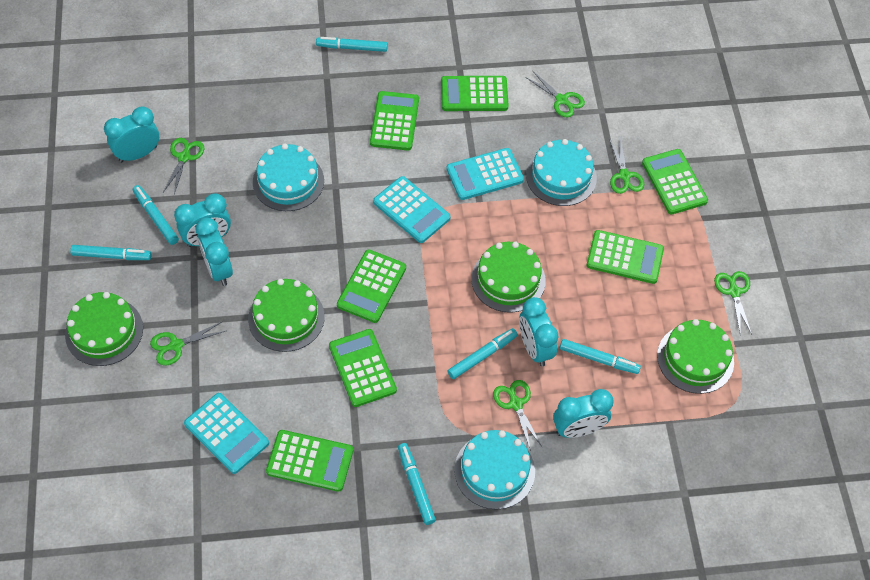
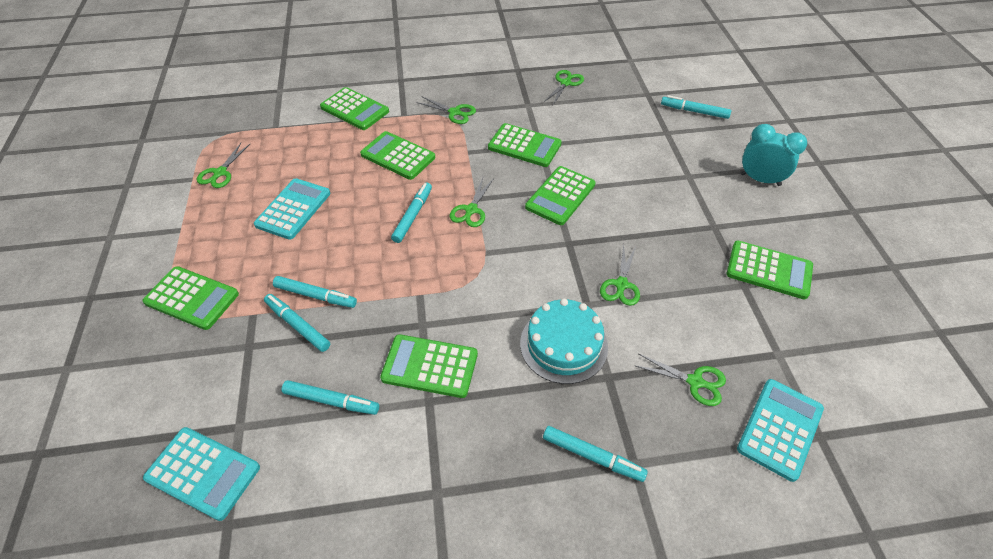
green cake: [65,292,143,366] [248,279,325,352] [471,242,546,313] [657,319,734,394] = 4 -> none = 0
turquoise cake: [253,144,324,211] [454,430,535,510] [526,139,597,206] = 3 -> [520,298,608,384] = 1
turquoise clock: [104,106,159,163] [174,193,231,247] [195,217,233,286] [519,297,558,367] [553,389,614,438] = 5 -> [740,124,807,186] = 1

